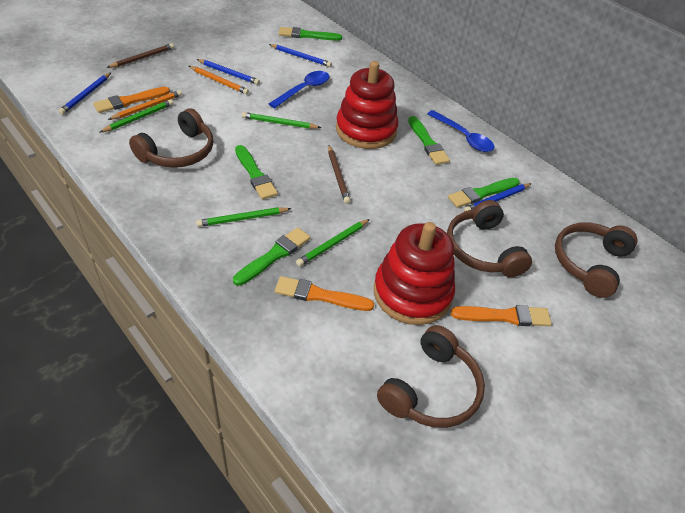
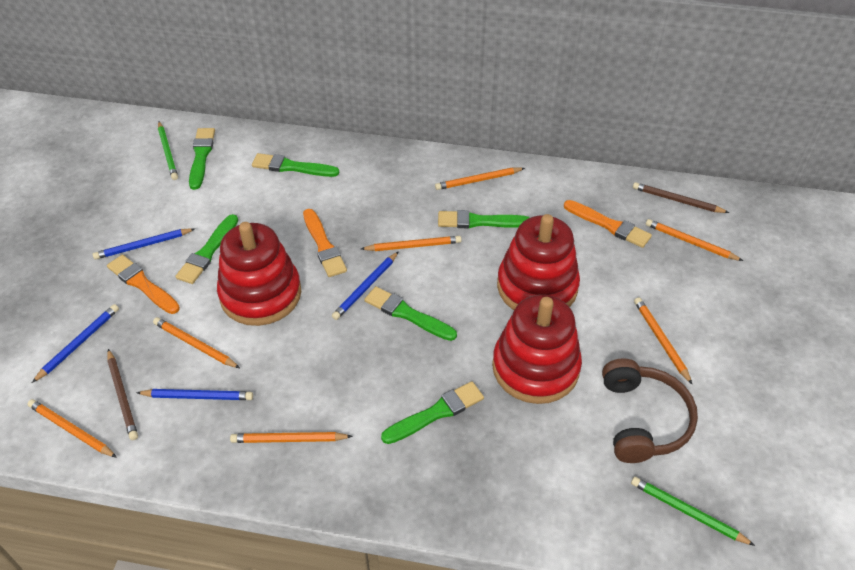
blue spoon: [269,71,329,108] [427,110,495,152] = 2 -> none = 0
brown headphones: [129,108,213,168] [377,325,485,428] [447,200,532,277] [555,222,638,298] = 4 -> [602,358,698,463] = 1
green brush: [233,227,310,286] [235,145,278,199] [279,27,342,41] [408,116,450,165] [448,178,520,208] = 5 -> [175,214,238,284] [189,128,215,190] [252,153,340,177] [364,286,457,341] [381,381,484,444] [438,210,530,228] = 6
green pencil: [100,99,173,132] [196,207,292,227] [242,112,321,129] [296,219,370,266] = 4 -> [158,122,178,180] [631,477,755,546] = 2
orange pencil: [108,90,182,120] [189,66,249,94] = 2 -> [28,399,117,458] [153,317,240,368] [230,432,353,443] [361,236,462,251] [435,168,525,190] [634,297,692,384] [646,219,743,261] = 7
red stacking toy: [336,61,398,149] [374,222,455,325] = 2 -> [217,222,301,326] [492,295,582,404] [497,214,580,310] = 3

